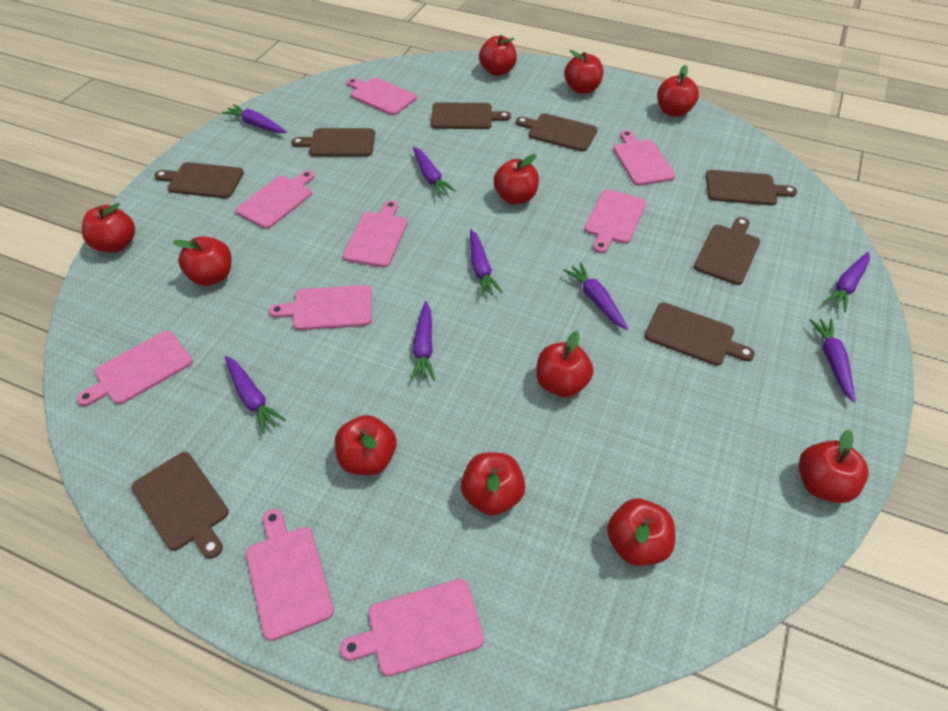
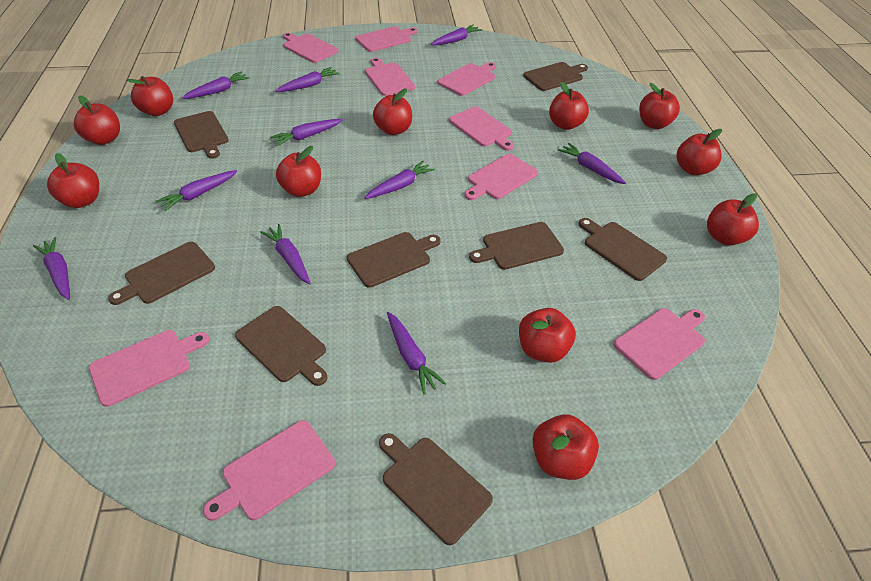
purple carrot: [222,104,287,133] [225,356,286,434] [411,301,435,381] [413,147,456,197] [470,229,502,296] [563,262,628,330] [809,319,855,403] [823,252,870,312] = 8 -> [33,237,70,300] [156,170,237,212] [182,72,250,99] [260,224,311,285] [270,119,343,147] [276,67,340,92] [365,161,435,199] [387,312,446,394] [431,25,482,45] [558,143,626,184] = 10

